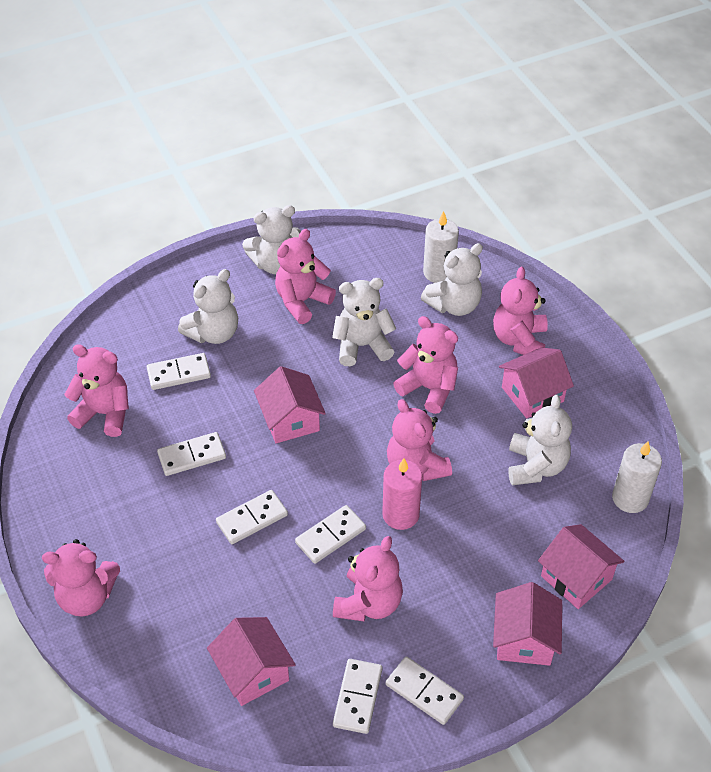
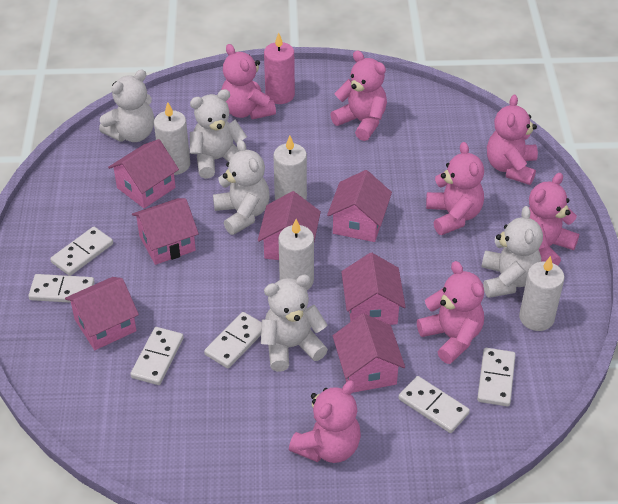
pink house: [207,617,296,706] [254,366,326,443] [493,582,562,666] [499,347,574,418] [538,524,625,609] = 5 -> [65,277,139,350] [108,139,179,208] [132,198,199,265] [258,191,321,260] [327,170,392,242] [333,313,405,393] [341,253,406,325] = 7
white candle: [423,211,459,283] [612,441,662,513] = 2 -> [154,102,190,175] [274,136,307,200] [278,219,314,290] [519,256,565,331] = 4

